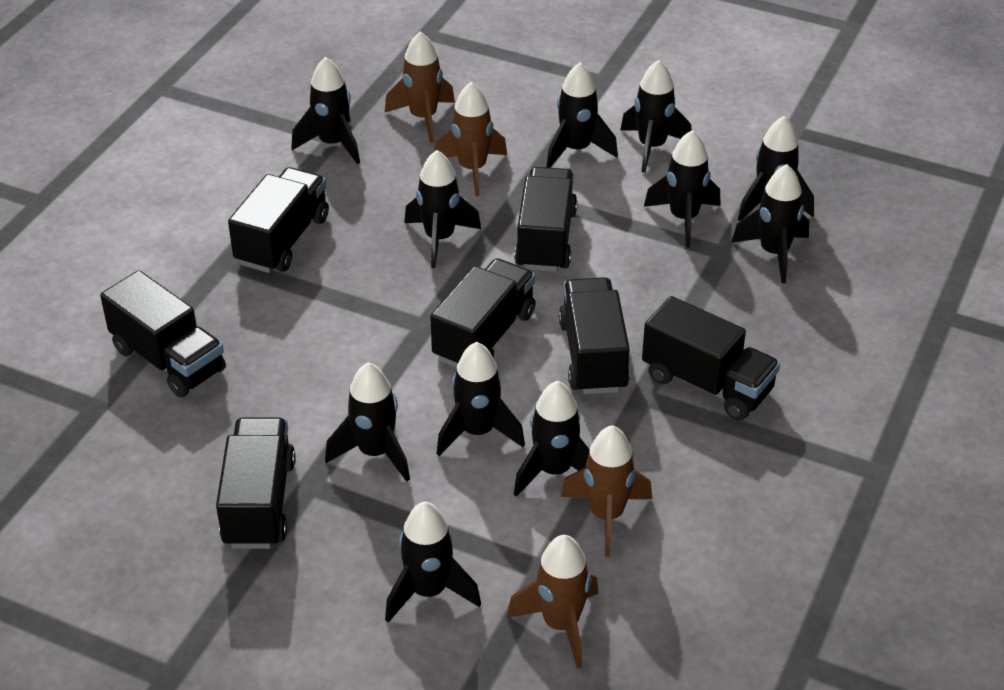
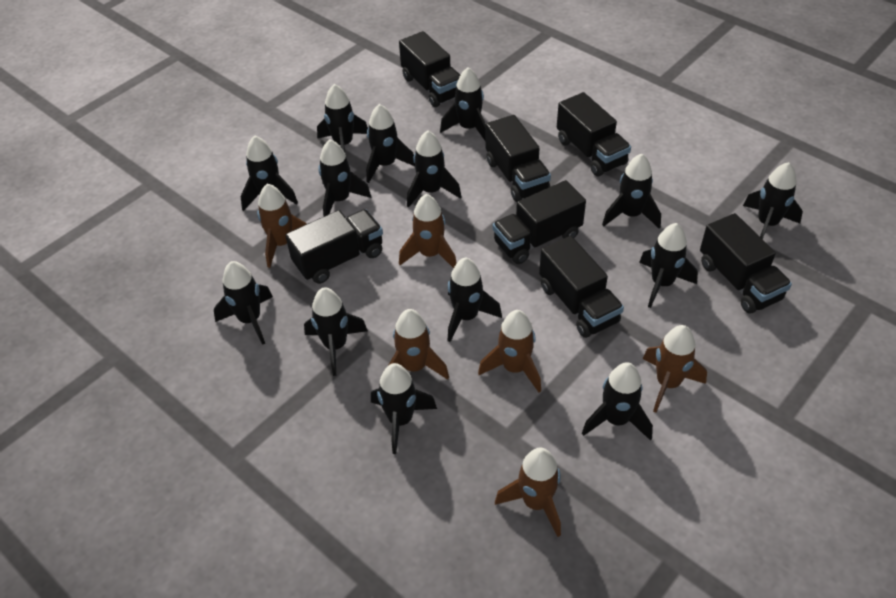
black rocket: [291,57,360,164] [325,362,410,482] [385,502,481,622] [404,150,481,268] [436,342,525,456] [514,381,590,497] [546,63,618,168] [620,60,692,173] [644,130,721,248] [731,164,809,283] [738,116,814,221] = 11 -> [214,261,273,345] [241,135,298,211] [304,287,368,376] [317,84,368,153] [318,139,371,216] [366,104,415,183] [371,363,437,454] [407,130,461,208] [440,67,486,142] [448,257,502,342] [582,362,653,441] [602,154,661,229] [639,223,698,308] [743,162,803,239] = 14
brown rocket: [384,31,455,143] [434,82,507,196] [507,535,598,669] [560,425,652,557] = 4 -> [257,184,307,268] [389,309,449,380] [399,194,457,268] [478,310,541,393] [495,448,561,537] [643,325,707,413] = 6

